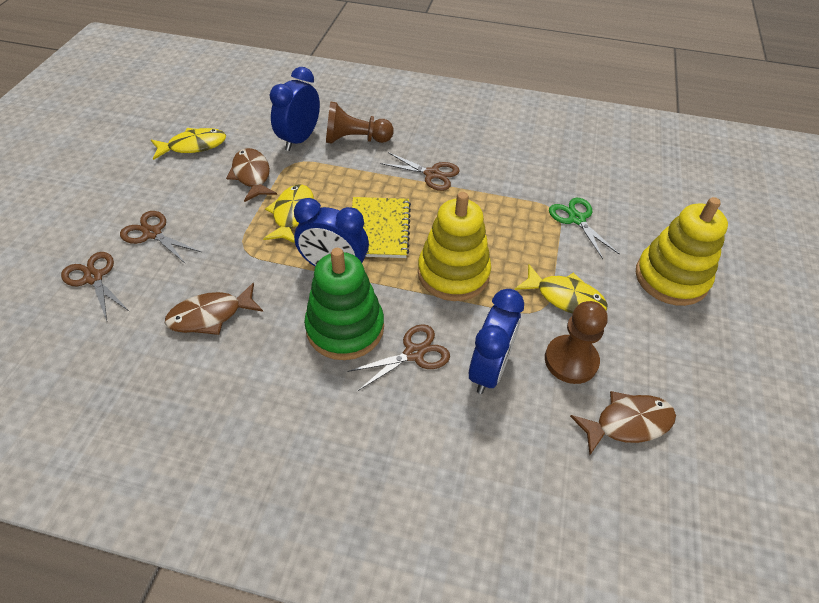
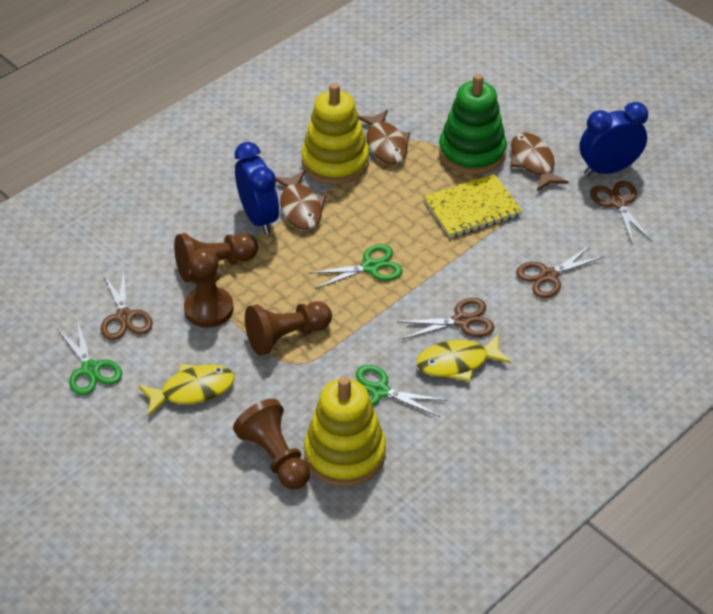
blue clock: [270,67,320,151] [294,198,369,267] [469,289,524,394] = 3 -> [235,142,279,234] [579,102,648,176] = 2
brown pawn: [326,101,394,143] [545,301,608,384] = 2 -> [174,233,258,282] [184,248,234,328] [233,399,310,489] [245,301,332,356] = 4
green scissors: [549,198,619,259] = 1 -> [57,322,122,395] [309,244,403,289] [356,365,447,417] = 3
yellow fish: [151,128,226,160] [263,184,314,243] [515,264,607,314] = 3 -> [138,364,234,416] [417,334,511,382] = 2

